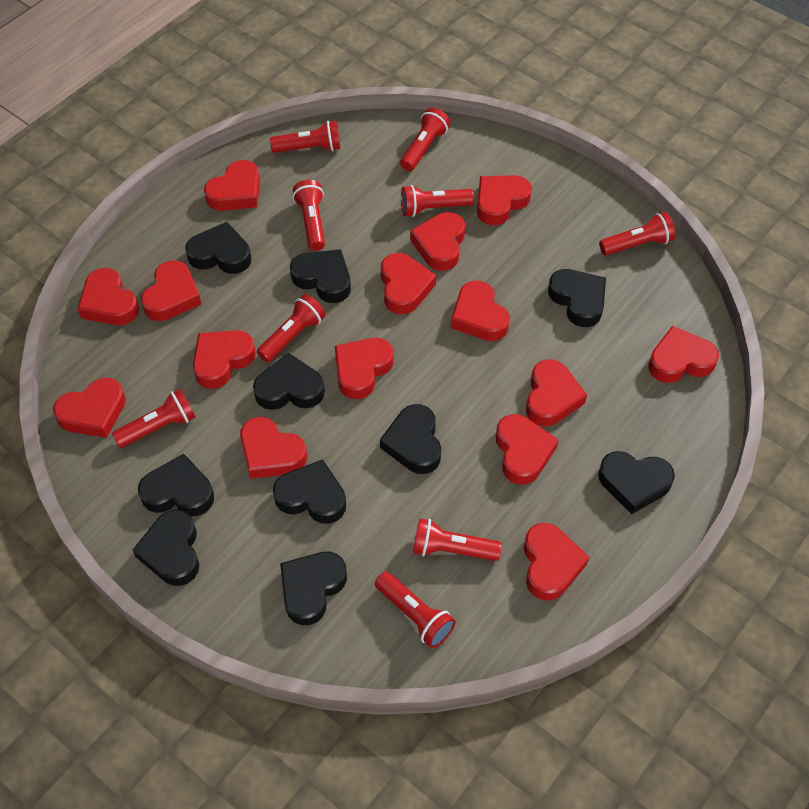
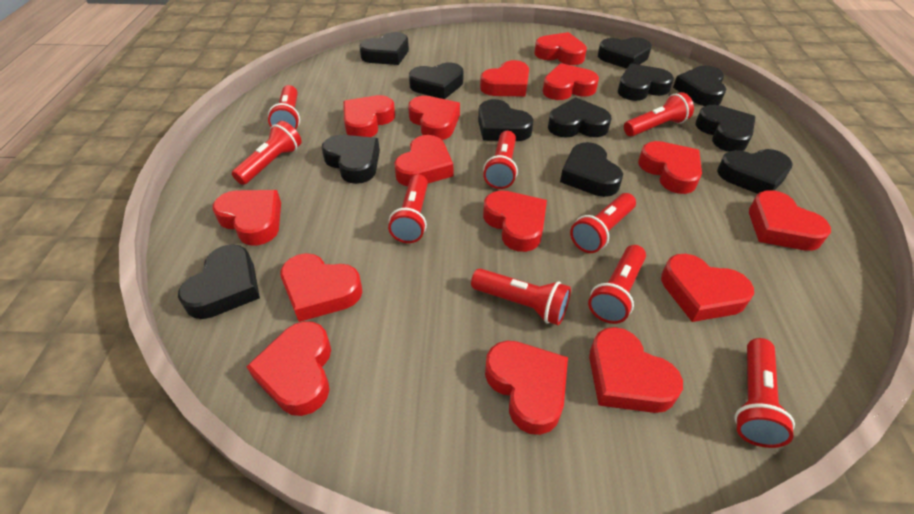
black heart: [133,510,199,586] [138,454,214,516] [185,222,251,274] [253,353,325,410] [273,459,346,524] [280,552,347,625] [290,249,351,303] [380,404,441,474] [548,269,606,327] [598,451,675,514] = 10 -> [178,245,260,319] [322,135,380,184] [359,32,409,65] [409,62,463,99] [478,99,534,141] [548,97,611,138] [560,142,623,197] [598,37,652,69] [618,63,674,101] [673,65,726,106] [696,105,755,152] [717,149,793,194] = 12

